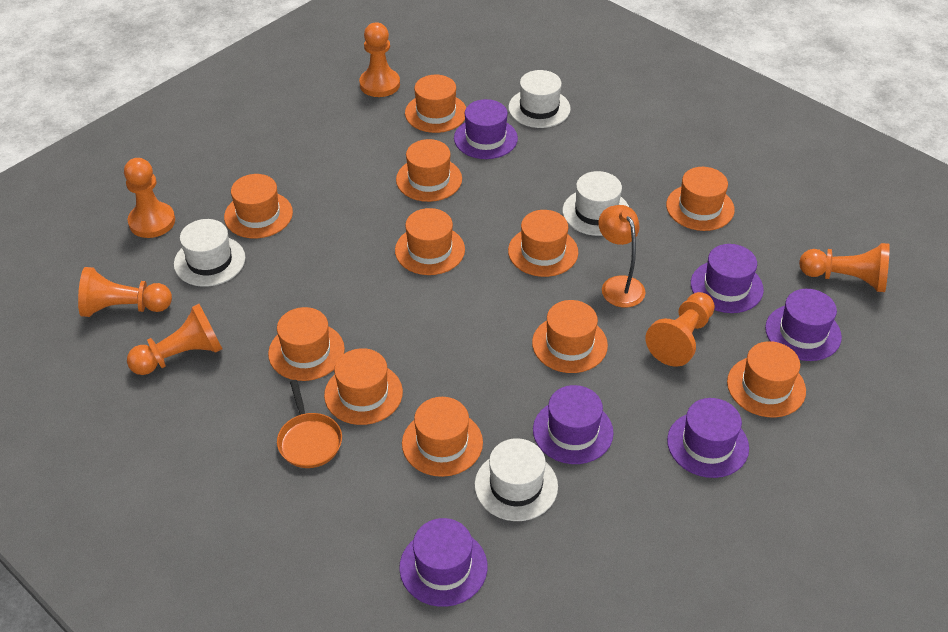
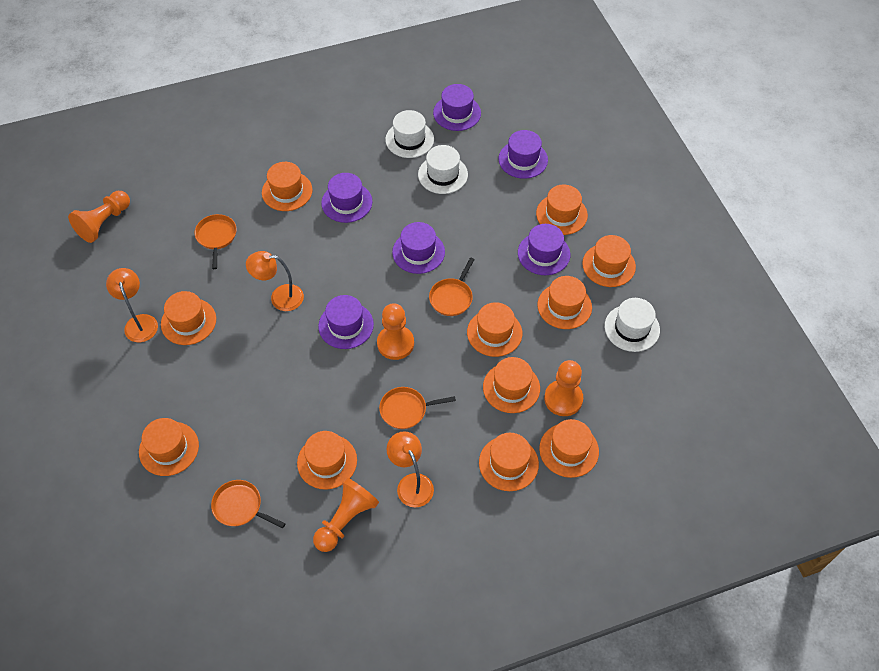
orange lamp: [598,205,645,307] = 1 -> [106,268,158,342] [246,251,304,311] [386,431,434,507] = 3
orange pan: [277,380,342,468] = 1 -> [195,214,237,269] [211,480,285,528] [379,387,456,429] [429,258,475,316] = 4
orange pawn: [78,267,172,317] [124,158,175,238] [127,304,222,375] [359,22,400,97] [645,292,715,367] [799,243,890,292] = 6 -> [68,191,130,243] [313,478,379,552] [377,303,414,360] [544,360,583,416] = 4
white hat: [174,219,245,287] [474,438,558,521] [508,70,571,128] [562,171,629,236] = 4 -> [385,110,434,158] [418,145,468,194] [604,298,660,352] = 3

